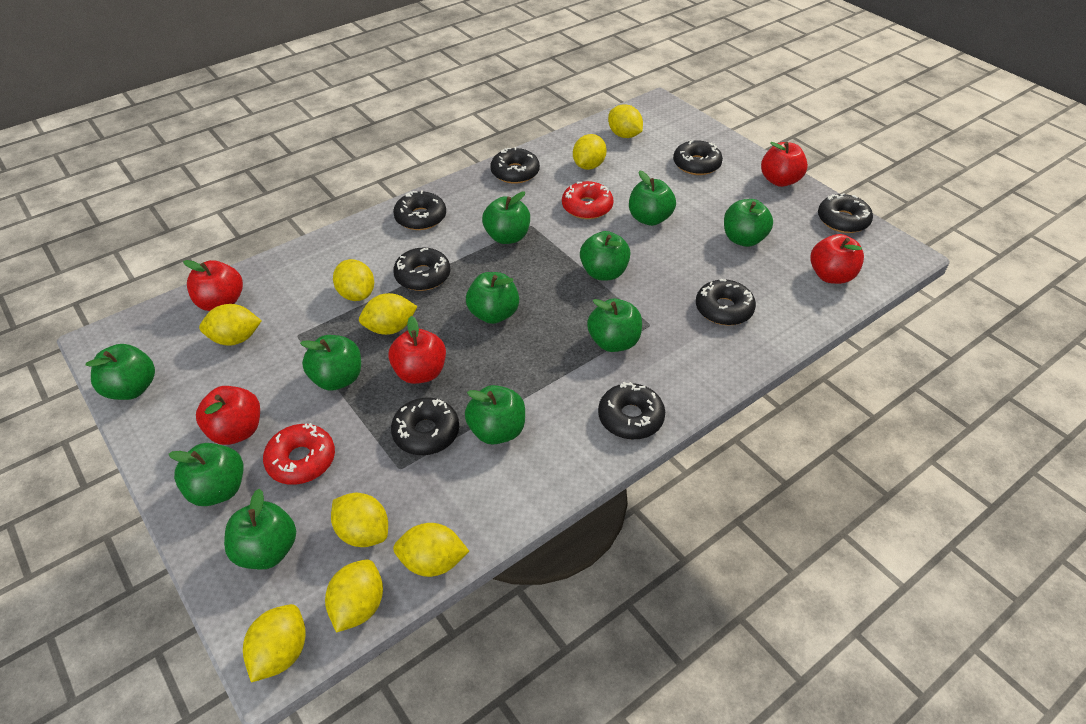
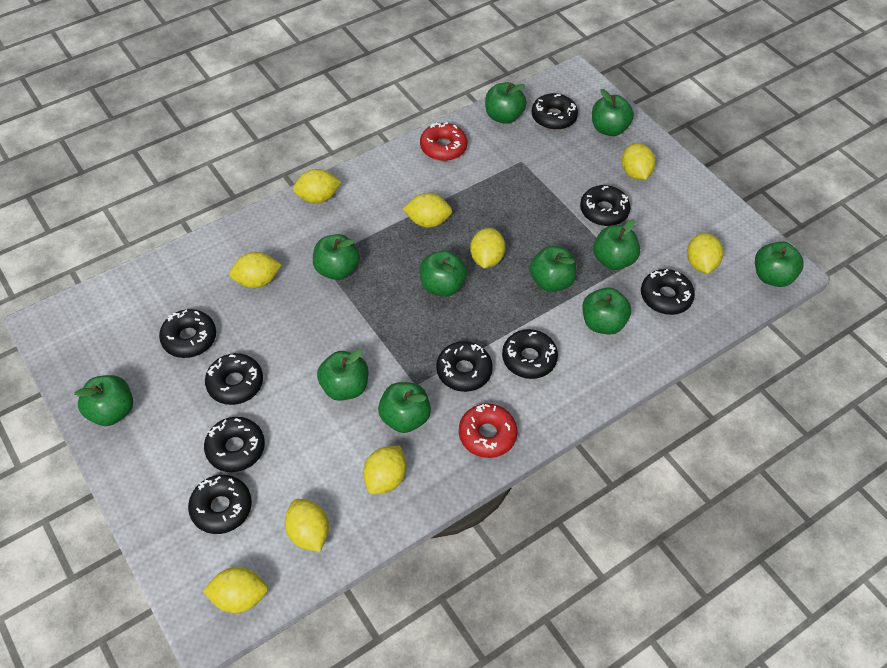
black donut: [391,397,459,455] [393,190,446,230] [393,248,450,291] [491,147,540,184] [598,382,665,439] [673,140,723,175] [696,279,756,325] [818,193,873,233] = 8 -> [159,309,216,358] [188,475,252,534] [204,417,265,472] [205,353,263,405] [436,341,493,392] [502,329,558,379] [531,93,578,130] [580,185,630,226] [641,269,695,315] = 9
red apple: [183,260,243,311] [196,386,260,445] [388,316,446,384] [761,142,808,187] [811,234,864,284] = 5 -> none = 0

